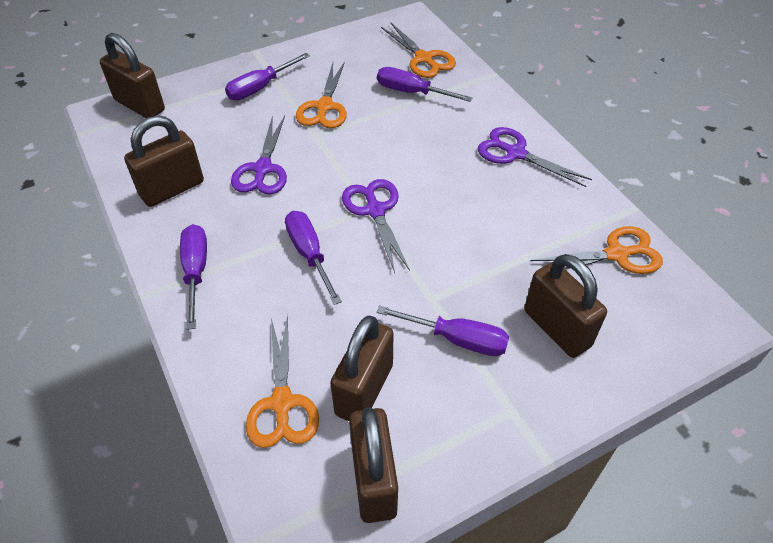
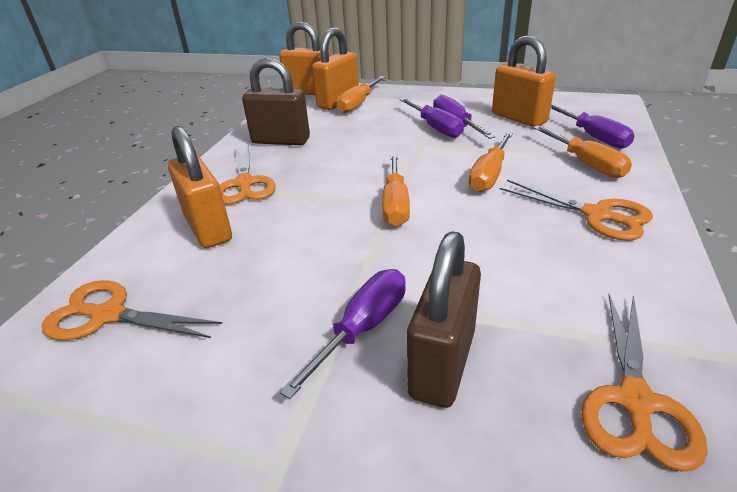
brown padlock: [100,33,165,118] [124,116,204,207] [330,316,393,421] [349,407,398,523] [524,254,607,358] = 5 -> [242,58,310,145] [407,232,481,408] = 2
orange padlock: none = 0 -> [168,126,232,248] [279,21,329,95] [312,28,359,110] [492,35,556,127] = 4
orange screwdriver: none = 0 -> [336,76,385,113] [382,154,410,226] [469,132,513,192] [533,125,632,178] = 4
purple scissors: [231,116,287,194] [342,179,410,273] [478,127,592,187] = 3 -> none = 0
purple screwdriver: [180,224,207,330] [225,53,310,100] [285,211,342,305] [376,306,509,356] [377,67,473,102] = 5 -> [280,269,406,399] [399,98,464,138] [433,94,495,139] [551,104,635,149] = 4

